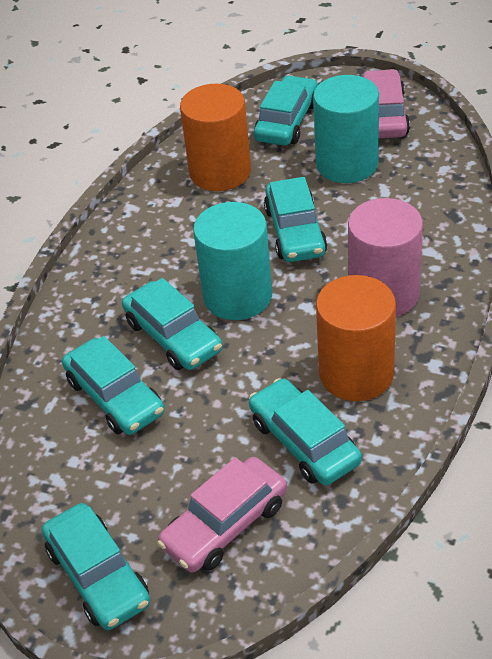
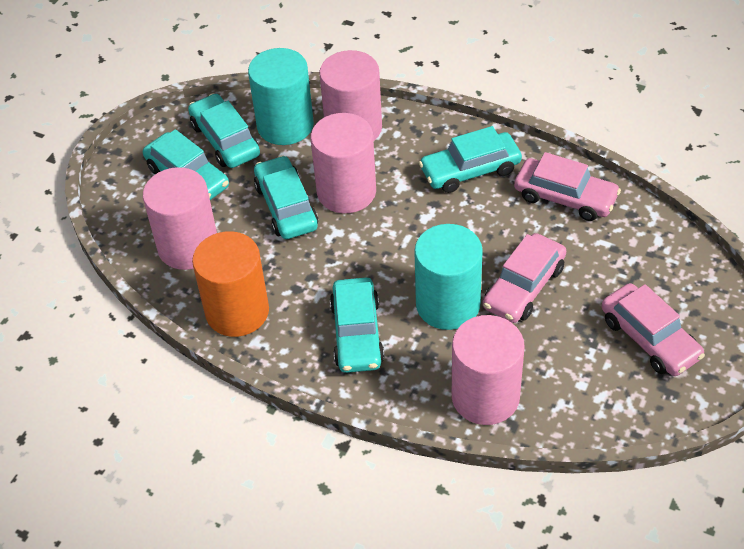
orange cylinder: [180,84,251,191] [316,275,396,401] = 2 -> [192,231,269,337] = 1
pink car: [157,457,287,573] [363,69,410,138] = 2 -> [483,233,566,323] [514,152,621,221] [602,283,705,376] = 3
pink cylinder: [348,198,423,316] = 1 -> [143,167,217,270] [311,113,376,213] [319,50,382,141] [452,315,525,425] = 4
turquoise car: [42,503,150,630] [62,336,165,435] [122,278,222,370] [249,378,362,485] [254,75,318,146] [264,177,327,262] = 6 -> [143,129,229,200] [188,93,260,168] [254,155,318,239] [330,278,384,373] [419,126,522,193] = 5

